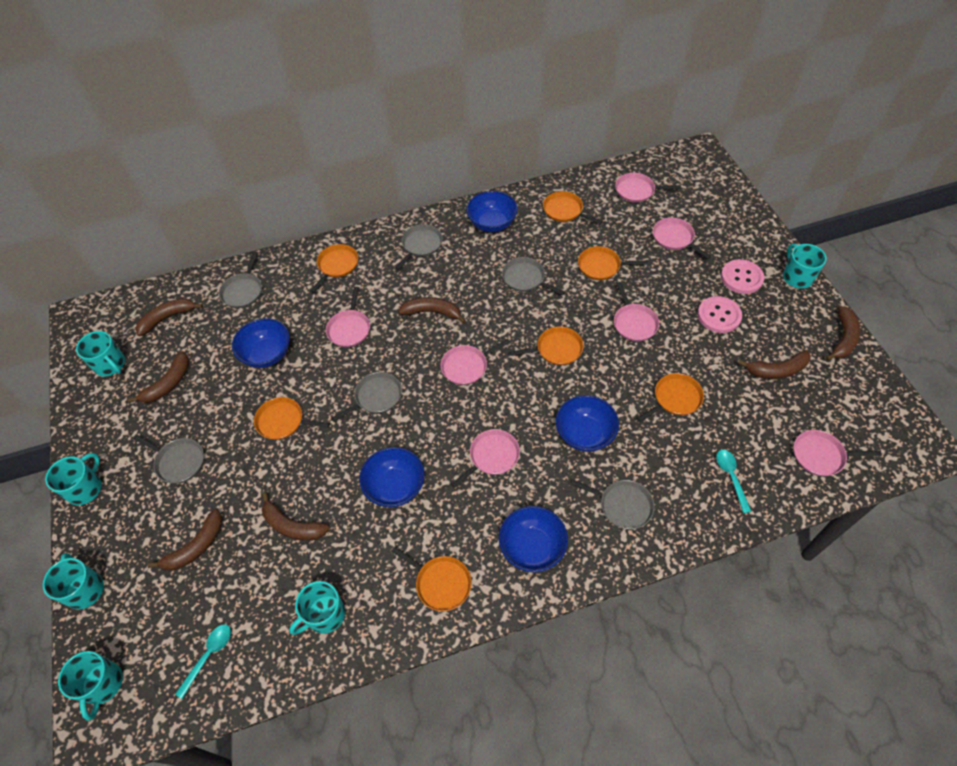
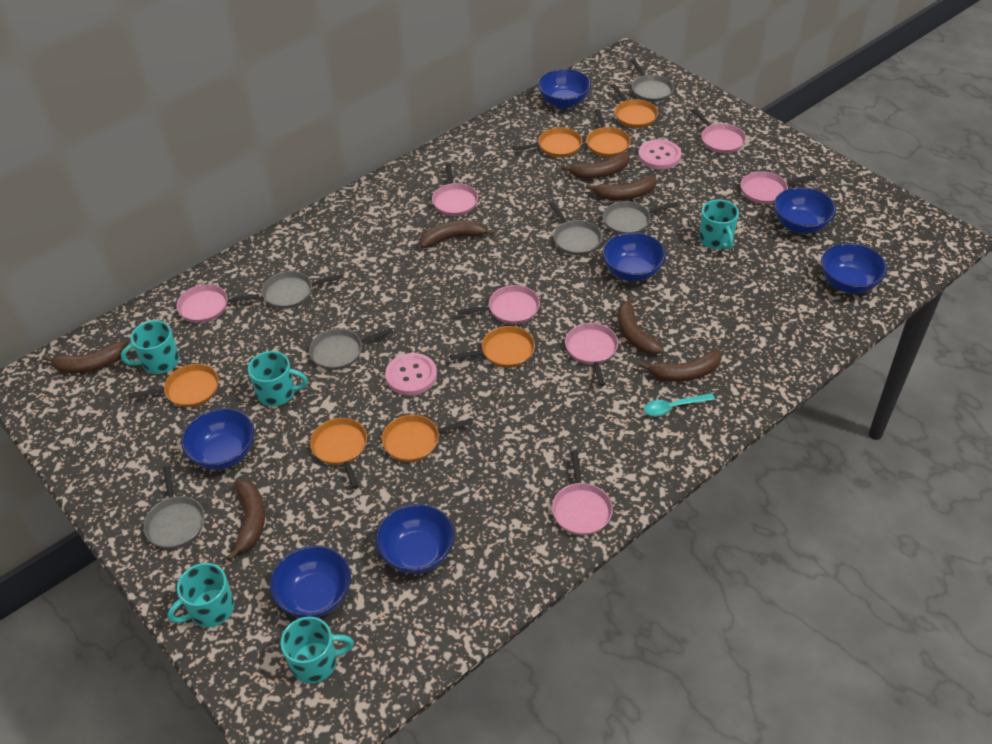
blue bowl: [232,318,290,368] [359,447,425,507] [466,191,518,232] [499,506,568,573] [556,395,619,452] = 5 -> [181,408,254,470] [270,545,351,618] [376,504,455,574] [538,69,591,108] [602,232,666,281] [774,187,836,234] [821,243,887,293] = 7
turquoise mug: [43,553,104,609] [45,453,102,505] [58,651,123,721] [76,331,125,377] [289,581,345,635] [783,243,827,289] = 6 -> [121,320,180,374] [168,563,235,627] [248,351,308,406] [281,617,354,684] [699,200,739,250] = 5
turquoise spoon: [175,624,231,699] [716,450,752,513] = 2 -> [644,393,715,416] = 1

